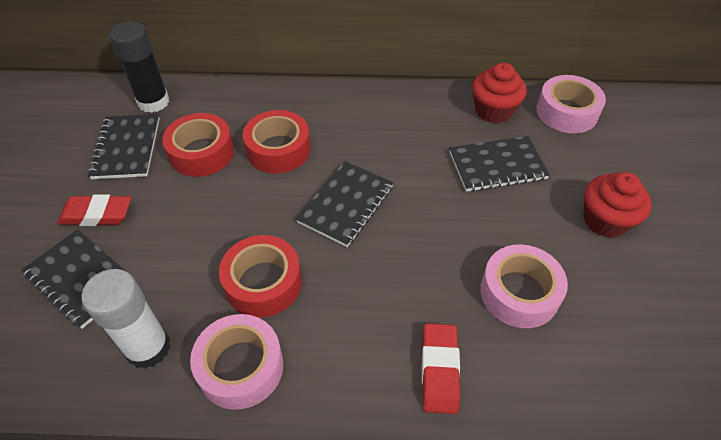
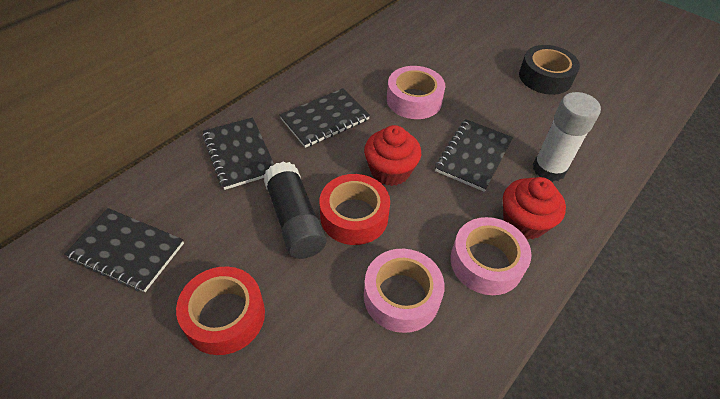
black tape: none = 0 -> [519,45,580,95] = 1
red eraser: [57,194,131,226] [422,323,460,414] = 2 -> none = 0
red tape: [162,113,234,177] [219,235,302,317] [243,110,311,173] = 3 -> [176,267,265,355] [320,174,390,245] = 2

